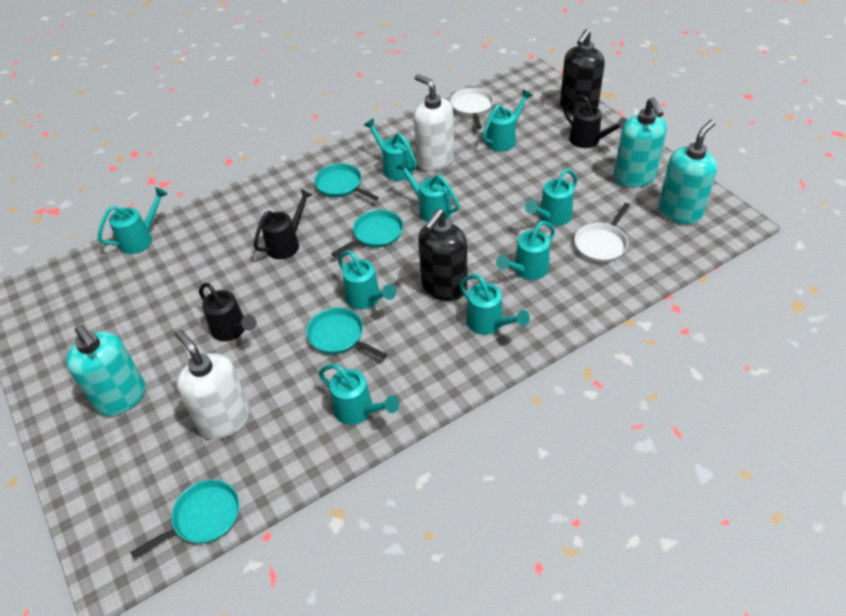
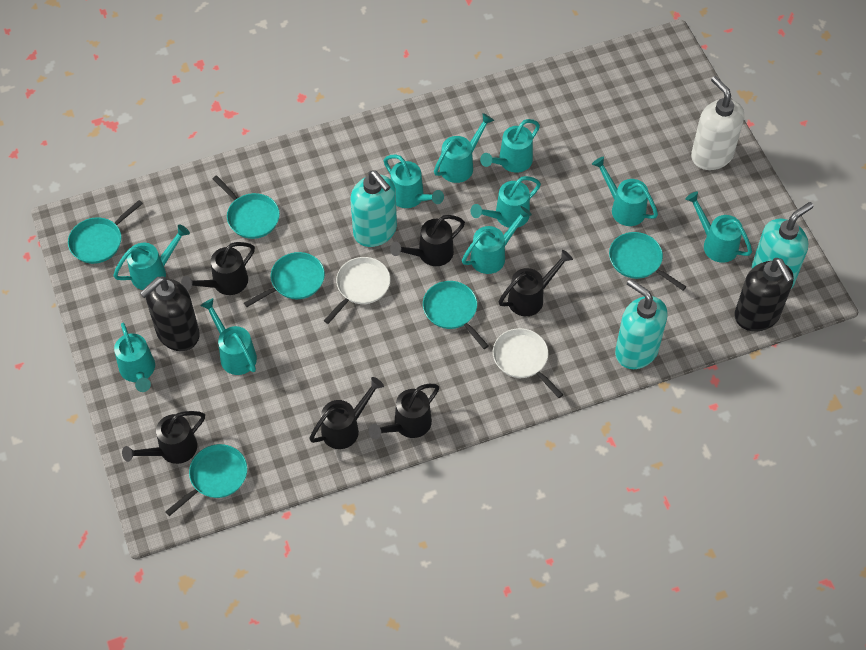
black watering can: [199,283,257,341] [253,189,313,259] [563,95,627,148] = 3 -> [122,411,205,464] [181,242,255,295] [309,377,384,449] [369,384,439,439] [390,215,465,266] [499,250,573,316] = 6
turquoise pan: [130,479,240,558] [306,308,387,359] [314,163,379,201] [331,210,403,257] = 4 -> [68,200,143,264] [165,444,247,516] [213,175,280,239] [244,252,325,307] [423,281,489,349] [609,232,686,290] = 6
turquoise watering can: [98,187,168,254] [319,364,399,425] [338,250,396,309] [364,118,417,181] [396,160,460,222] [459,274,530,335] [482,90,533,152] [496,221,555,280] [525,169,577,226] = 9 -> [113,224,190,290] [114,323,155,392] [200,298,257,375] [383,155,444,208] [434,113,494,183] [462,206,532,274] [470,176,541,228] [480,119,540,173] [592,157,658,226] [685,192,752,263] = 10
white soap dispenser: [175,329,250,439] [414,74,454,171] = 2 -> [691,76,744,170] = 1

